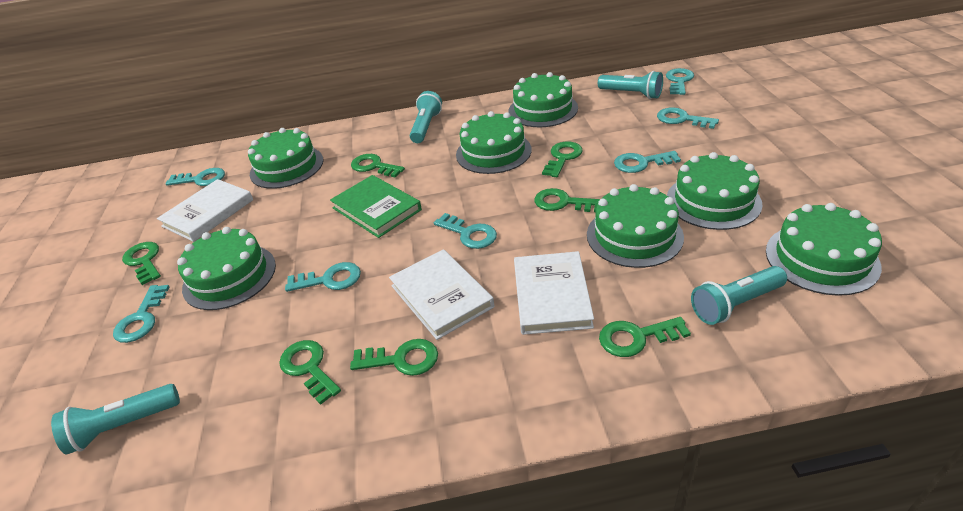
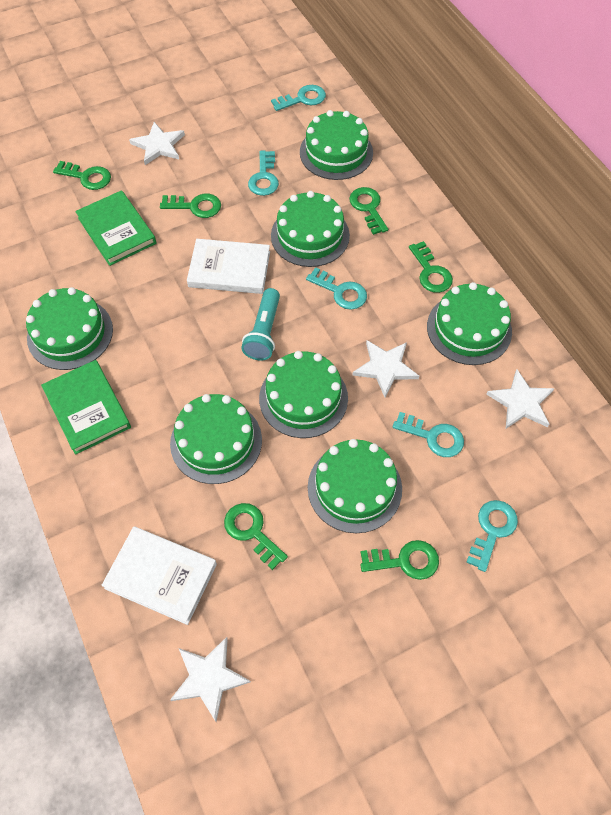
green book: [330,175,422,238] = 1 -> [41,360,131,455] [75,190,156,266] = 2
green key: [122,242,161,285] [279,340,341,405] [350,339,438,376] [351,154,405,177] [534,188,600,212] [542,142,583,177] [599,317,691,357] = 7 -> [53,161,111,190] [160,194,221,218] [224,503,288,570] [349,187,388,235] [360,540,439,580] [409,241,453,293] = 6
turquoise flashlight: [51,384,180,455] [410,91,442,143] [598,71,663,99] [691,266,787,325] = 4 -> [241,288,280,361] = 1
turquoise key: [113,285,170,343] [165,168,225,186] [285,262,361,292] [434,213,497,249] [614,151,681,173] [657,107,719,129] [666,68,694,95] = 7 -> [248,150,279,196] [271,85,326,111] [306,267,367,310] [393,412,464,457] [466,500,518,572] = 5
white book: [157,179,253,242] [389,249,494,340] [514,251,594,335] = 3 -> [101,526,217,625] [187,239,270,294] = 2
white star: none = 0 -> [129,122,185,165] [170,637,251,722] [352,340,419,397] [486,370,555,428] = 4

